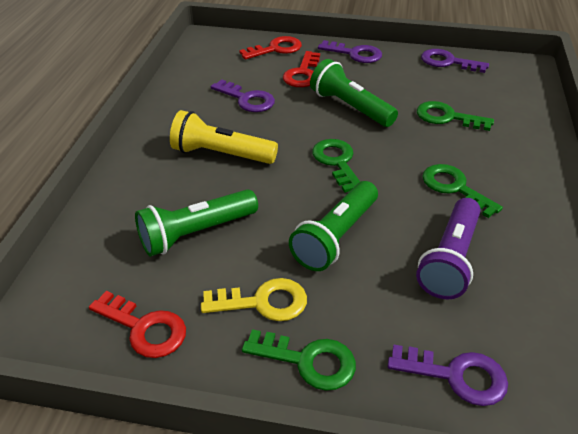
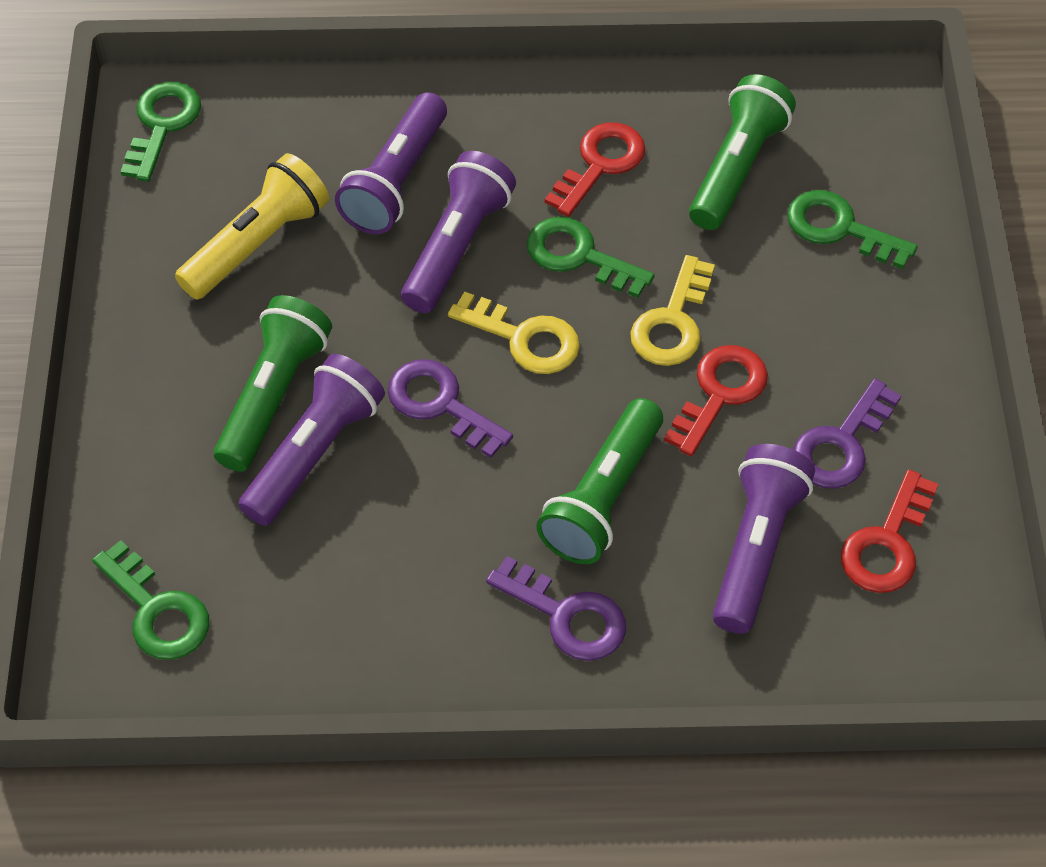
purple flashlight: [416,198,481,299] = 1 -> [238,354,385,526] [335,92,447,234] [401,151,516,313] [713,444,815,634] = 4
purple key: [211,79,275,112] [318,40,382,63] [387,345,508,406] [421,49,489,73] = 4 -> [388,359,513,458] [486,556,626,661] [793,379,902,489] = 3
yellow key: [201,278,307,321] = 1 -> [448,291,580,374] [630,255,715,366] = 2

